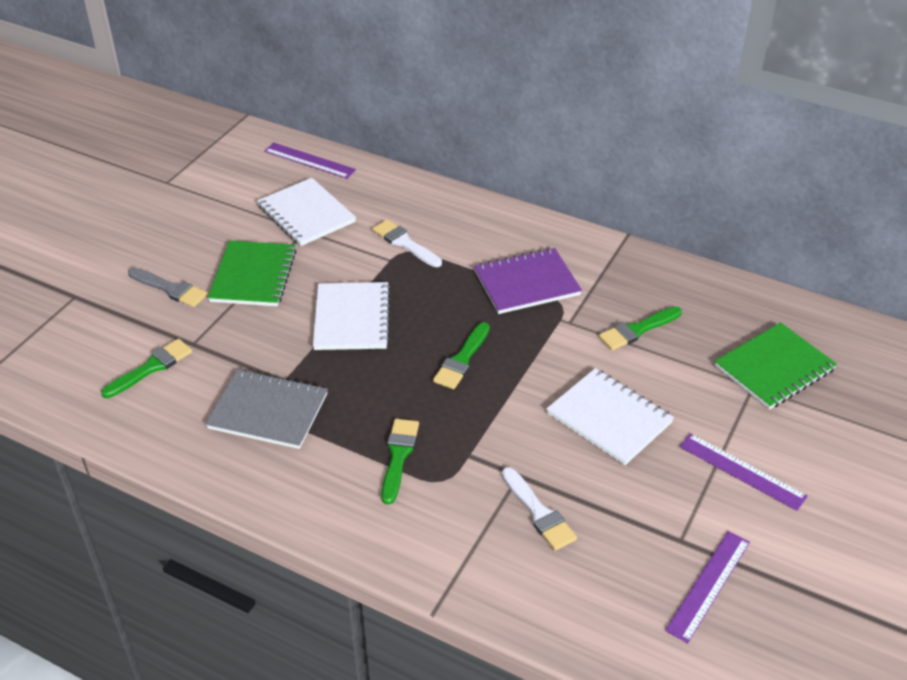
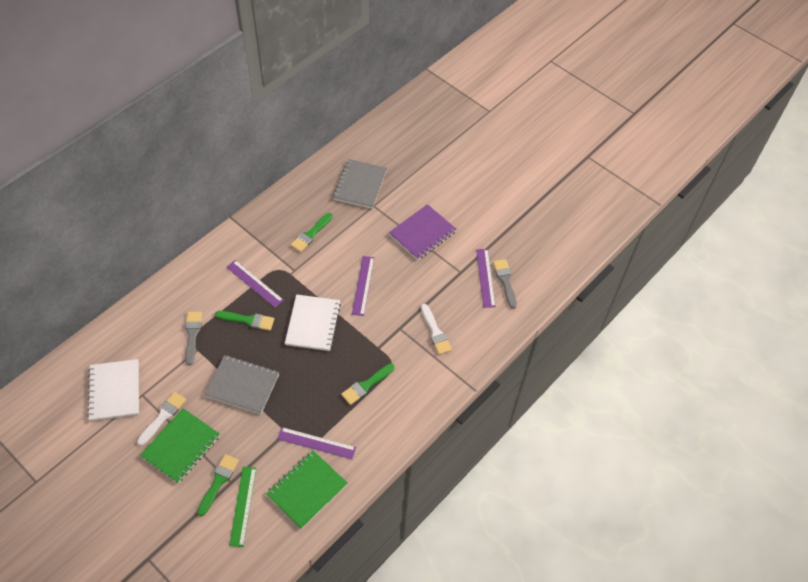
green ruler: none = 0 -> [229,467,256,547] = 1
grey brush: [128,268,208,307] = 1 -> [185,312,202,365] [493,259,517,309] = 2
grey notebook: [205,369,328,449] = 1 -> [204,355,279,414] [333,159,387,209] = 2
purple ruler: [264,143,356,179] [665,531,750,643] [679,433,808,511] = 3 -> [227,260,284,308] [277,427,356,459] [352,256,374,316] [476,249,496,308] = 4
white notebook: [257,178,356,246] [313,282,391,350] [546,368,674,465] = 3 -> [87,359,139,421] [285,294,341,351] = 2

